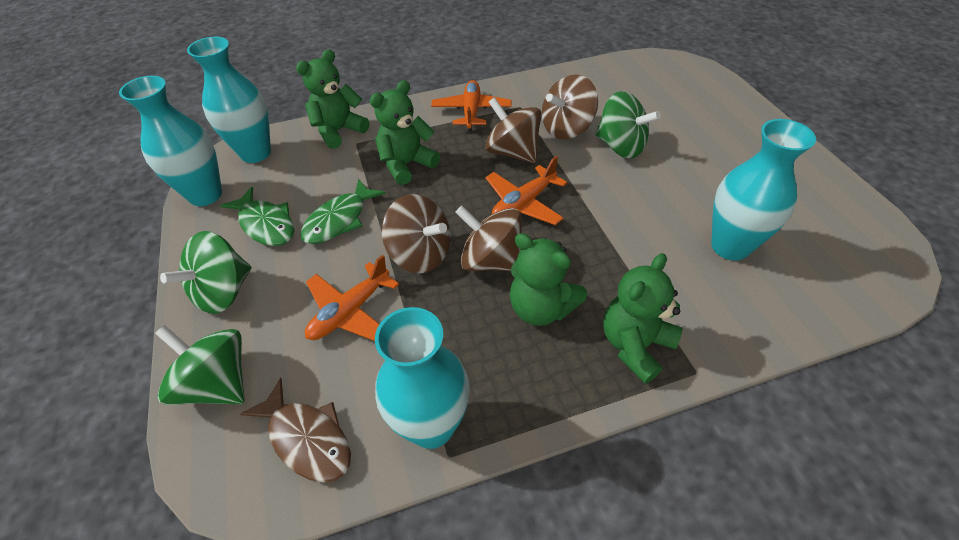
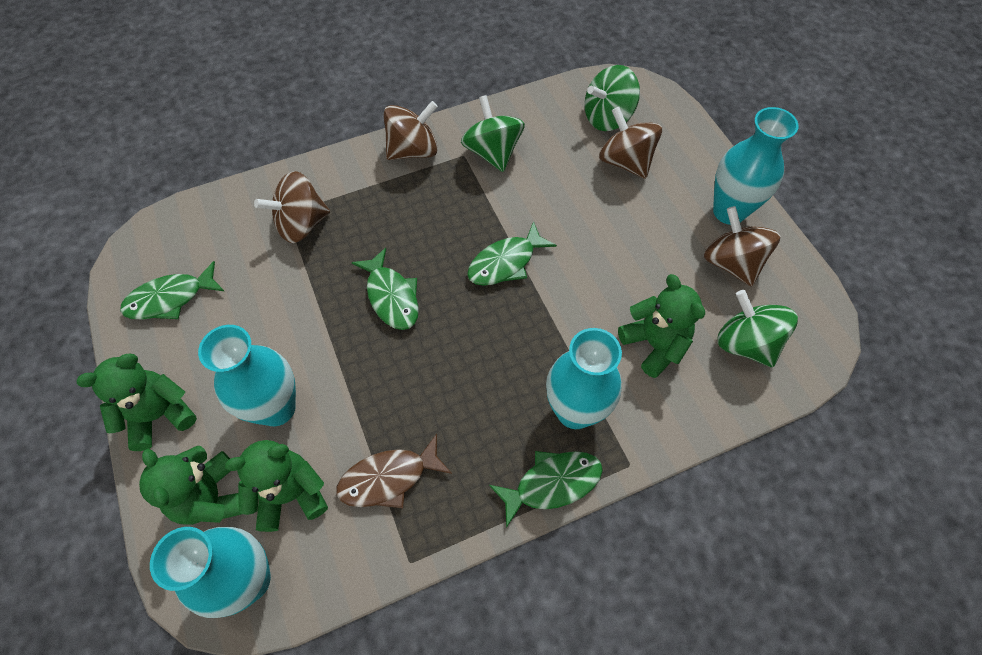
green fish: [220,187,294,246] [301,179,386,244] = 2 -> [120,261,224,320] [352,248,419,330] [467,221,557,286] [489,451,603,528] = 4
orange plane: [305,255,399,341] [431,80,512,131] [485,156,567,225] = 3 -> none = 0

